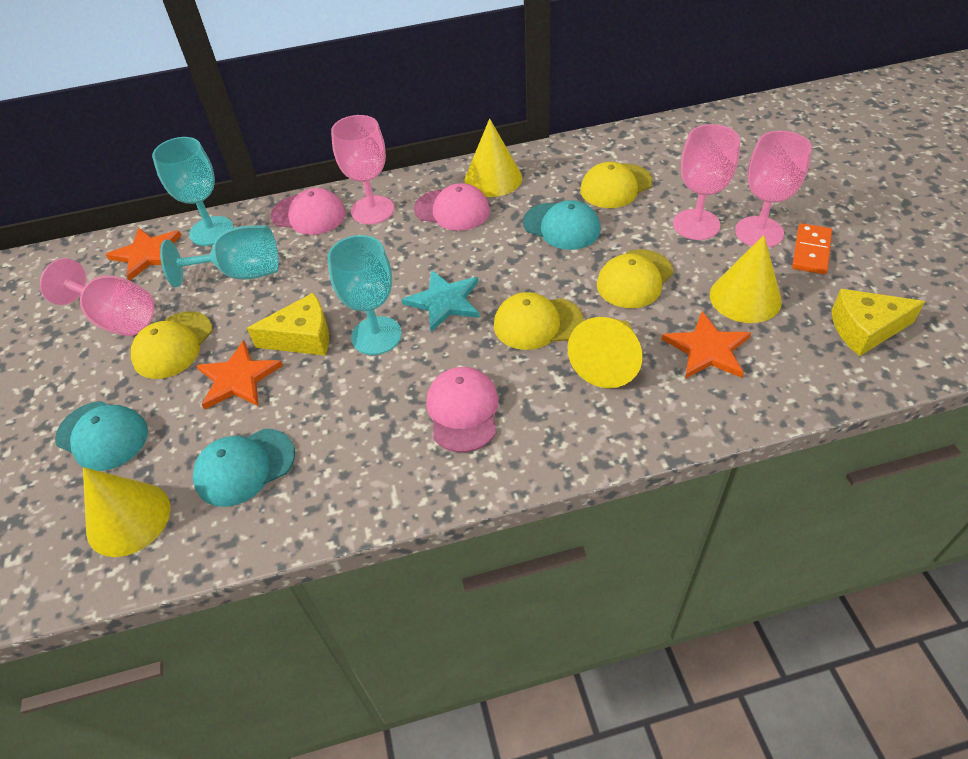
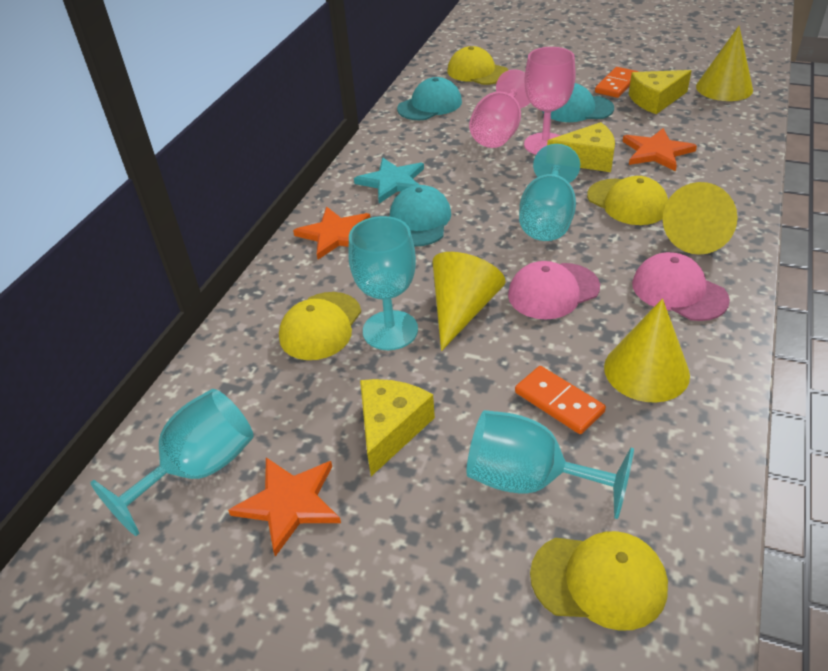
orange domino: [792,223,832,274] = 1 -> [515,366,606,434] [595,67,638,98] = 2
pink cap: [271,188,346,235] [414,183,490,231] [426,367,498,452] = 3 -> [508,261,600,319] [632,252,730,321] = 2
pink goblet: [40,258,154,336] [331,115,394,224] [673,124,740,240] [735,131,812,248] = 4 -> [469,69,530,148] [524,47,576,155] = 2
turquoise goblet: [152,137,234,246] [160,226,279,287] [327,235,402,355] = 3 -> [90,389,253,536] [349,216,418,350] [466,410,634,519] [519,144,580,241] = 4
yellow cheese: [247,293,329,356] [832,289,926,356] = 2 -> [360,379,435,476] [547,122,615,172] [629,70,692,114] = 3

